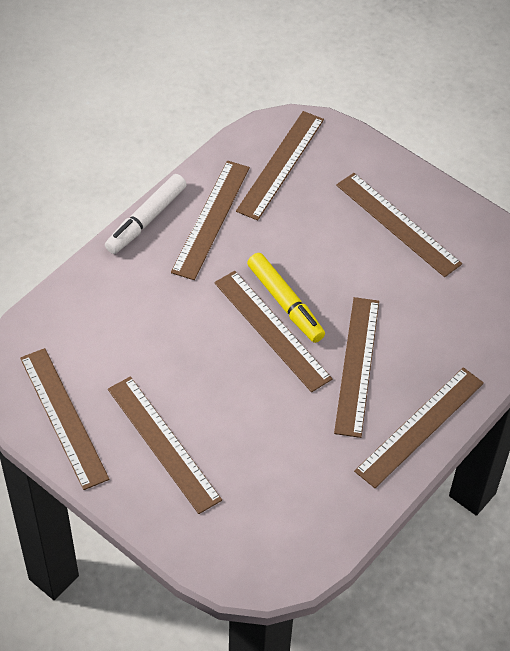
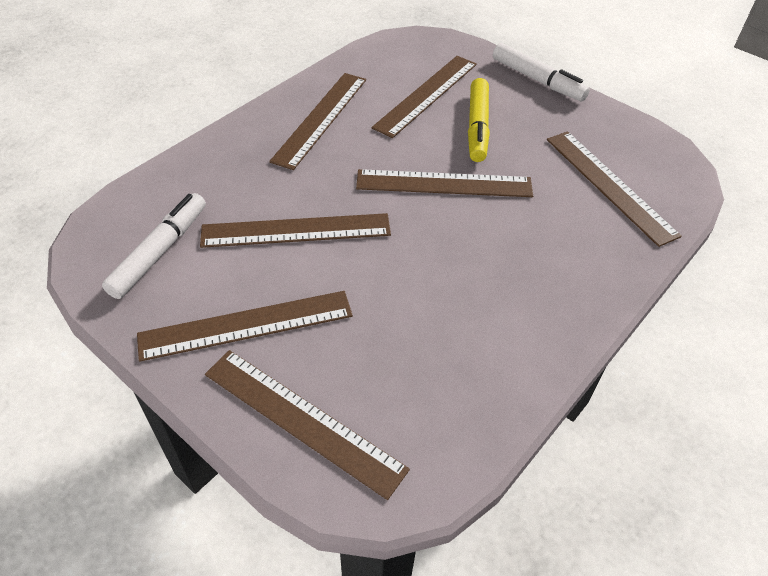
brown ruler: [20,348,109,490] [108,376,222,514] [171,161,250,280] [214,271,333,392] [236,111,324,221] [334,297,379,438] [336,173,462,277] [354,367,484,488] = 8 -> [137,291,353,361] [200,213,391,248] [205,350,410,500] [269,73,366,170] [356,169,533,197] [372,56,477,138] [547,131,682,247] = 7
white marker: [105,174,187,254] = 1 -> [102,193,206,299] [493,43,590,101] = 2

